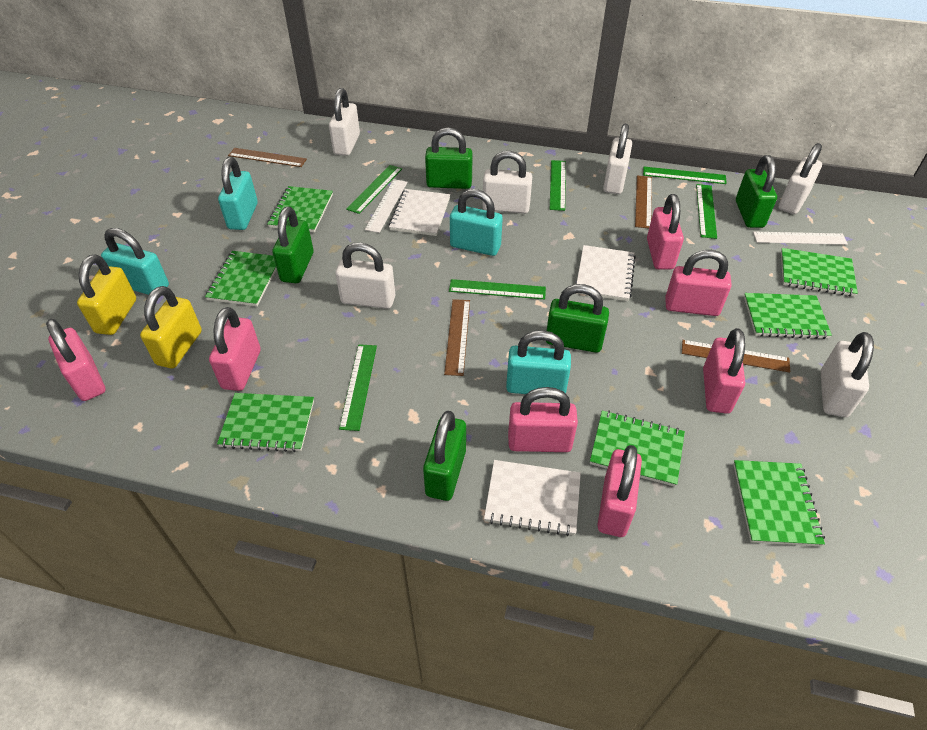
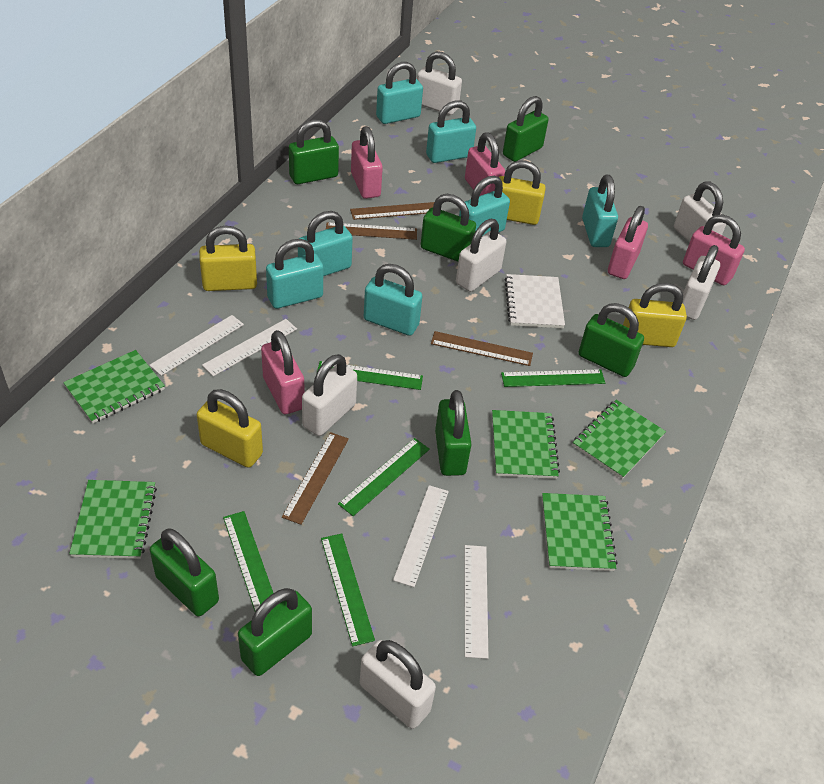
green notebook: [205,251,277,306] [217,393,314,452] [267,186,333,232] [590,411,685,487] [733,460,825,546] [744,293,832,339] [781,248,858,297] = 7 -> [63,350,165,423] [69,480,157,559] [492,410,560,479] [542,493,618,571] [573,400,666,479] = 5
green padlock: [272,207,314,283] [423,411,466,501] [425,127,473,189] [546,284,609,353] [736,155,777,228] = 5 -> [150,528,219,616] [238,588,312,676] [289,119,339,184] [421,194,476,262] [435,390,472,476] [503,96,549,162] [579,303,644,377] = 7
green ruler: [339,344,377,431] [346,165,402,214] [449,279,546,299] [550,160,566,211] [643,167,727,184] [696,184,717,239] = 6 -> [223,511,273,611] [317,361,423,390] [321,533,375,646] [338,438,430,516] [501,369,605,387] = 5
pink padlock: [46,319,106,401] [209,307,261,391] [508,387,578,452] [597,445,642,537] [647,194,684,269] [665,250,732,316] [703,328,745,414] = 7 -> [261,330,304,414] [351,126,383,199] [465,132,505,196] [608,206,648,279] [683,214,745,285] = 5
turquoise padlock: [101,228,169,295] [218,157,258,230] [450,189,503,256] [506,330,571,394] = 4 -> [266,239,323,309] [298,211,353,276] [364,264,422,336] [376,62,423,124] [426,100,476,163] [459,176,510,235] [582,175,618,247] = 7
white notebook: [389,189,450,236] [484,460,581,536] [576,245,636,301] = 3 -> [505,274,565,328] = 1
white ruler: [365,179,408,233] [753,232,848,245] = 2 -> [149,315,244,376] [202,319,297,376] [393,485,449,587] [465,545,488,659] = 4
yellow padlock: [77,255,136,335] [140,286,202,368] = 2 -> [197,389,263,468] [199,226,257,291] [499,160,546,225] [623,283,687,347] = 4

